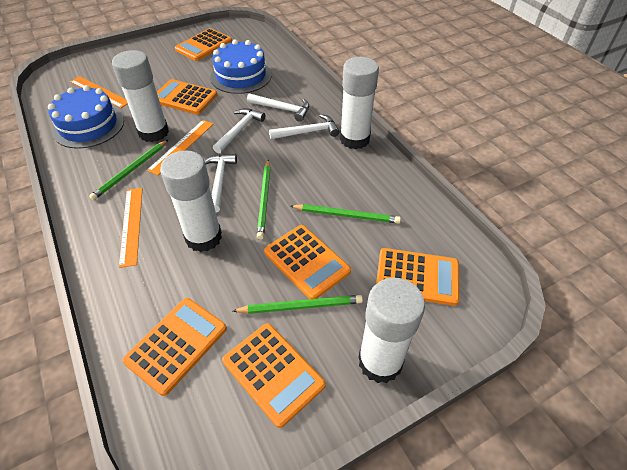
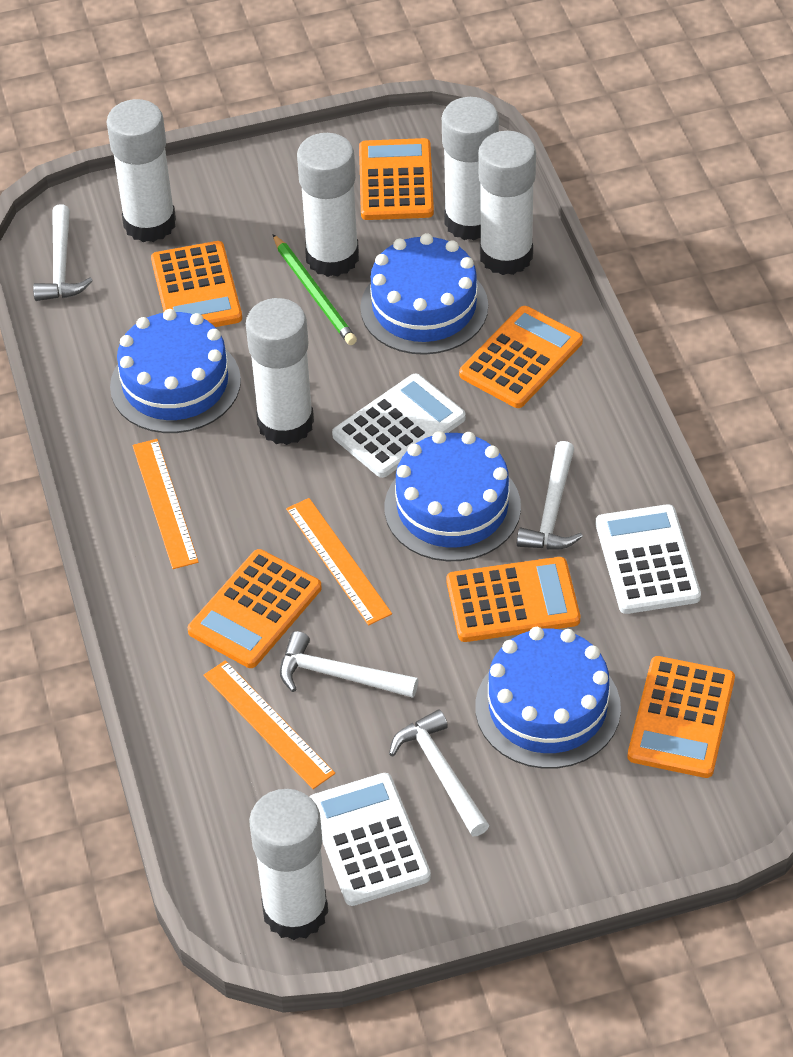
blue cake: [48,85,124,149] [210,40,272,94] = 2 -> [110,309,241,433] [360,233,488,355] [385,431,521,561] [475,627,621,769] = 4
green pencil: [89,140,168,200] [233,295,363,314] [257,160,270,240] [290,204,401,224] = 4 -> [273,234,357,345] = 1
white calculator: none = 0 -> [310,773,431,906] [332,373,466,478] [596,504,701,614] = 3
white glue stick: [112,50,169,142] [160,150,222,252] [340,57,379,149] [358,278,425,383] = 4 -> [107,99,176,242] [246,298,314,445] [249,789,328,940] [297,133,359,277] [442,97,499,241] [478,131,536,275] = 6

